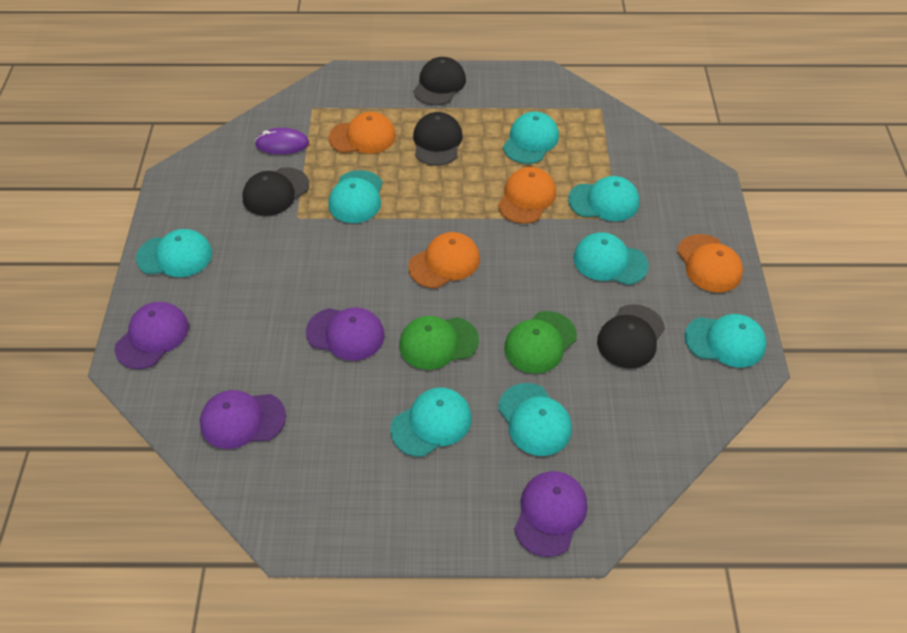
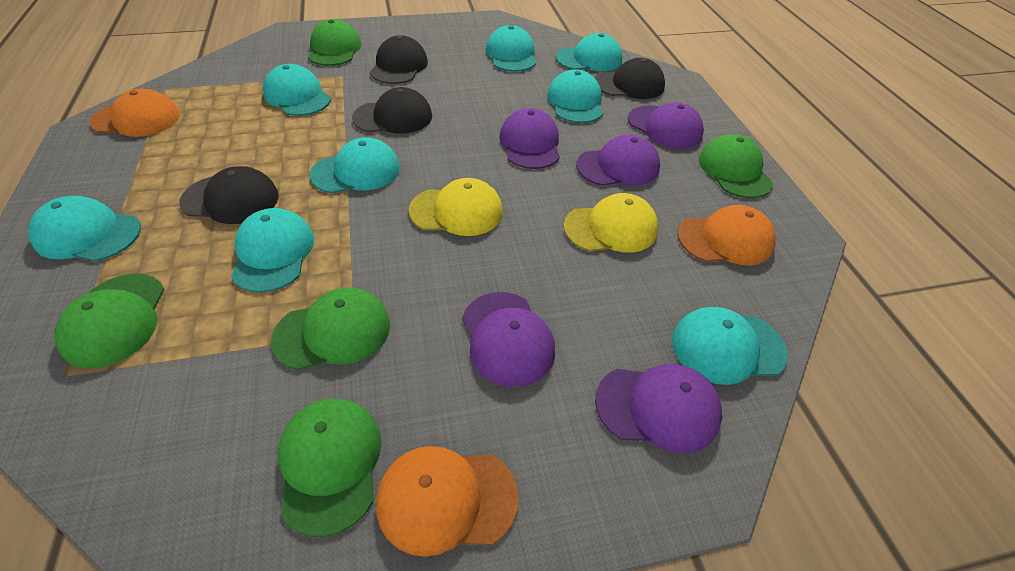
green cap: [399,316,479,370] [504,311,577,374] = 2 -> [55,274,164,368] [271,288,390,370] [278,399,382,537] [308,19,362,66] [699,134,773,198] = 5
orange cap: [328,112,396,154] [408,232,480,288] [498,167,556,224] [677,234,743,293] = 4 -> [90,88,180,137] [376,446,519,557] [677,205,776,265] = 3
purple cap: [114,302,189,369] [200,390,286,449] [306,307,385,361] [514,471,587,557] = 4 -> [462,292,555,387] [499,108,560,169] [576,134,660,186] [595,364,722,453] [628,102,704,149] = 5
purple mouse: [255,128,309,154] = 1 -> none = 0
yellow cap: none = 0 -> [409,178,503,236] [563,193,658,252] = 2

